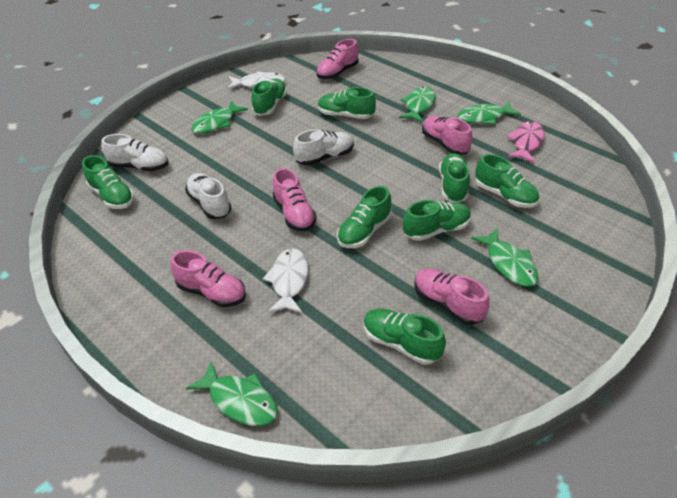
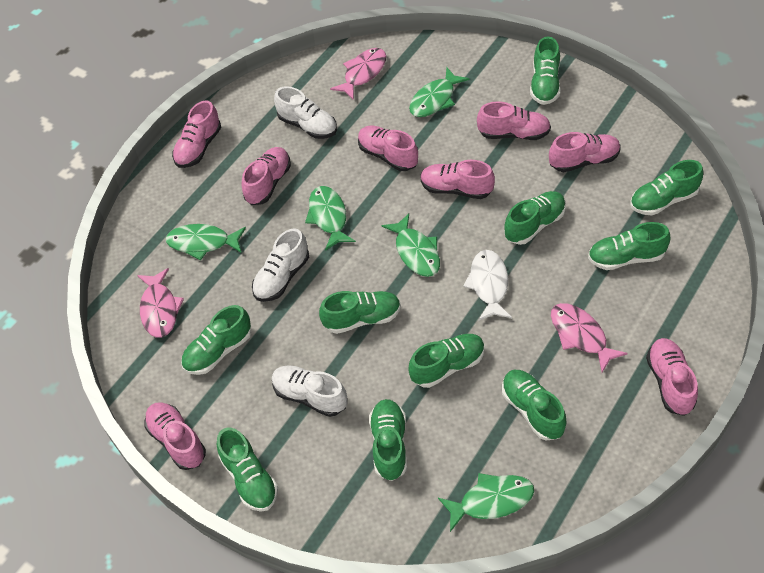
green shoe: [82,155,135,209] [252,79,287,116] [318,87,376,119] [337,186,391,248] [363,308,446,365] [403,200,471,241] [439,153,470,203] [475,154,539,208] = 8 -> [181,305,251,375] [217,427,278,512] [319,291,401,334] [369,399,407,481] [408,334,485,388] [502,370,567,441] [504,191,566,245] [530,37,561,105] [588,222,670,270] [630,160,703,215] = 10
pink fish: [506,121,545,163] = 1 -> [137,268,184,338] [330,48,386,100] [551,303,628,373] = 3
pink shoe: [171,250,246,307] [273,168,317,231] [316,39,359,79] [414,268,490,325] [422,116,473,155] = 5 -> [144,402,206,470] [172,100,221,168] [242,147,291,205] [358,125,418,171] [420,160,495,199] [477,101,551,140] [549,132,620,172] [646,338,698,416] = 8
white fish: [228,71,285,89] [263,248,308,313] = 2 -> [463,250,512,321] = 1

